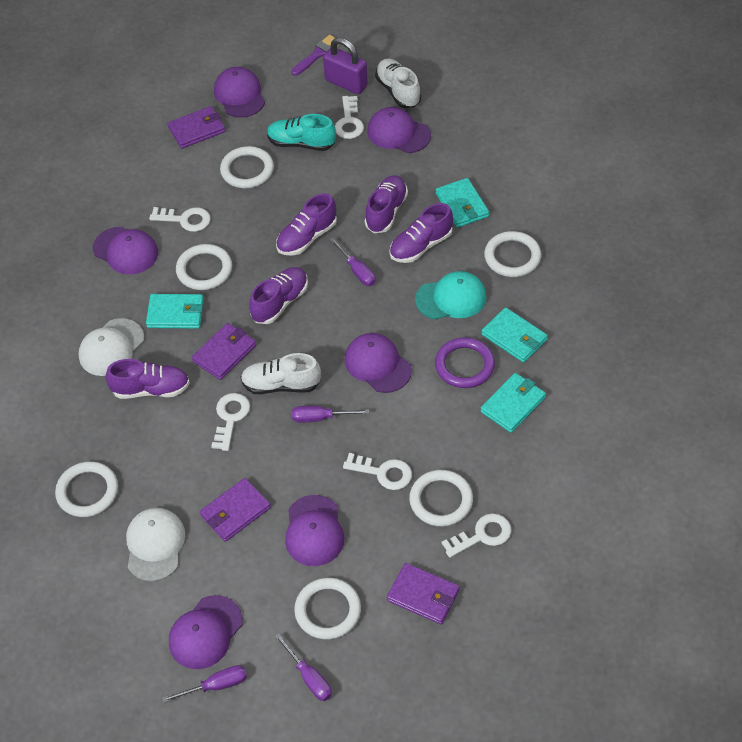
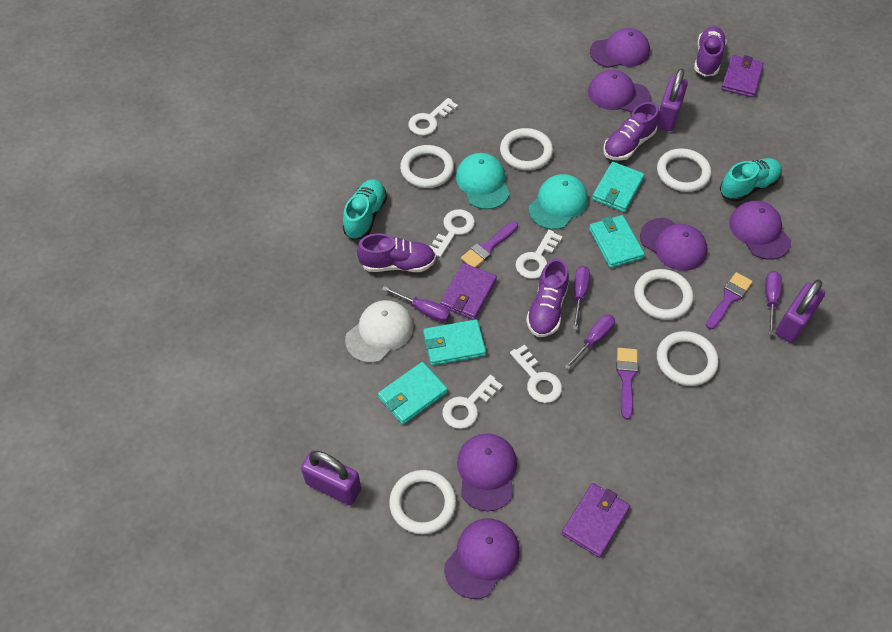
purple brush: [291,35,340,76] = 1 -> [461,221,518,267] [616,348,638,419] [706,272,753,329] = 3
purple padlock: [323,37,368,94] = 1 -> [301,451,361,505] [657,69,688,131] [776,280,825,343] = 3
purple ring: [435,337,495,388] = 1 -> none = 0
purple shoe: [106,359,190,399] [249,267,308,324] [276,193,337,256] [365,175,408,233] [389,203,453,263] = 5 -> [357,233,436,272] [526,258,569,337] [603,102,659,161] [694,26,727,77] = 4
purple wallet: [167,106,225,149] [192,323,256,380] [200,478,271,542] [387,563,460,624] = 4 -> [440,263,497,320] [561,483,630,558] [721,55,764,98] = 3
turquoise cap: [415,271,486,320] = 1 -> [456,153,510,209] [528,174,588,230] = 2
turquoise shoe: [267,114,336,151] = 1 -> [343,179,387,240] [720,158,782,202] = 2
white cap: [79,318,144,376] [126,508,185,582] = 2 -> [345,300,414,363] = 1
white shoe: [241,353,321,394] [375,58,421,108] = 2 -> none = 0

